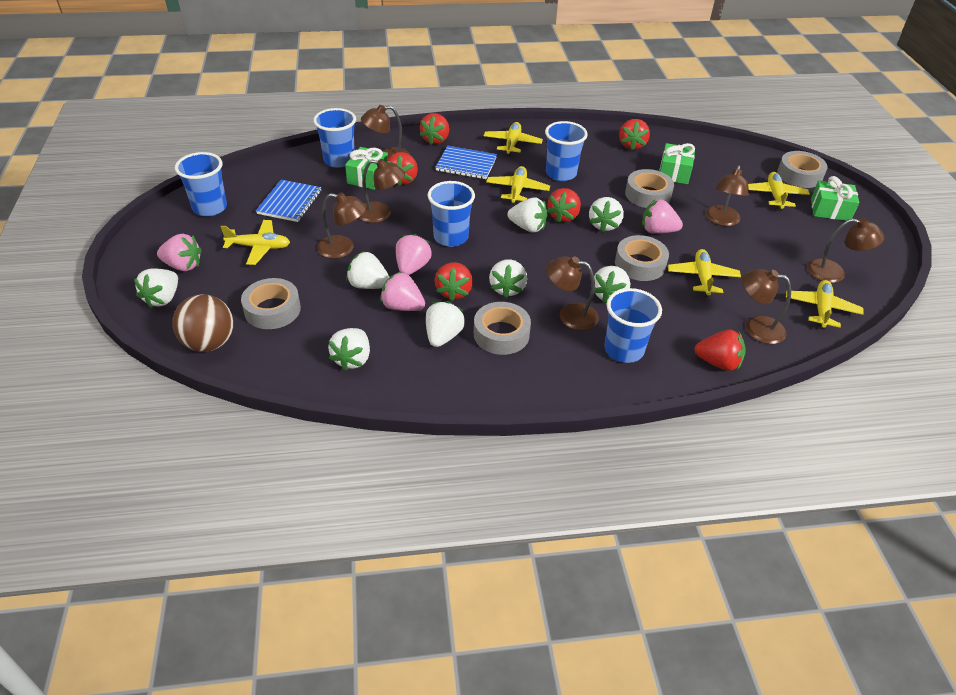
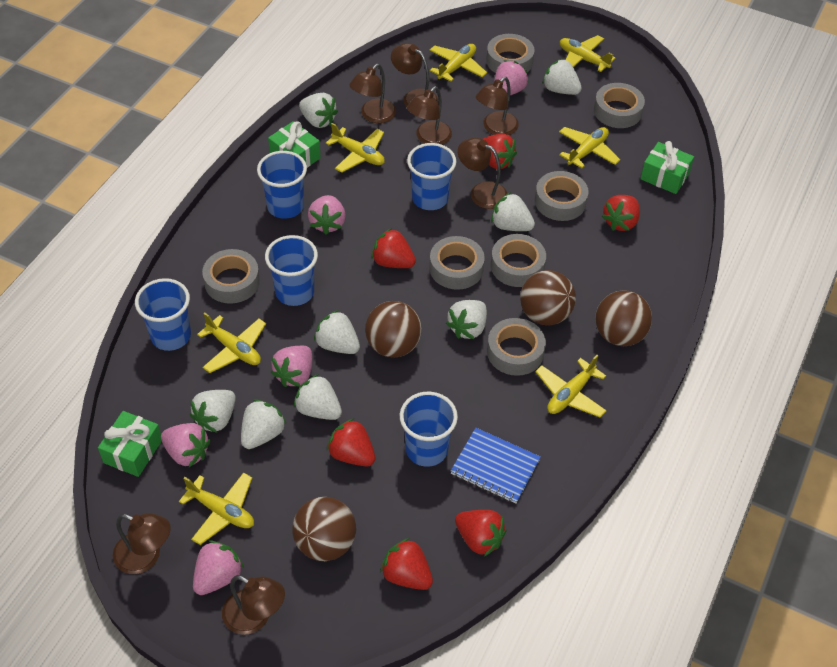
blue notebook: [256,180,321,222] [435,146,497,179] = 2 -> [450,428,541,504] = 1
brown ball: [172,294,234,352] = 1 -> [292,497,356,561] [365,301,422,358] [520,270,576,325] [595,290,652,346] = 4
grey tape: [241,278,301,329] [474,302,531,355] [615,235,669,281] [625,169,674,208] [777,151,828,188] = 5 -> [202,249,260,304] [429,236,485,290] [486,34,534,73] [487,318,546,376] [491,234,546,287] [535,171,588,221] [594,83,645,128] = 7
pink strawberry: [157,234,202,271] [380,272,425,311] [396,234,432,275] [642,200,683,234] = 4 -> [161,423,211,467] [193,541,244,595] [271,346,312,387] [308,195,346,235] [494,60,529,95] = 5
yellow plane: [220,220,290,265] [484,122,543,156] [486,166,550,205] [668,249,741,297] [748,172,810,211] [786,280,864,329] = 6 -> [179,472,254,545] [197,313,266,373] [326,123,385,173] [430,44,487,82] [535,355,607,418] [559,127,620,168] [560,35,615,72] = 7

